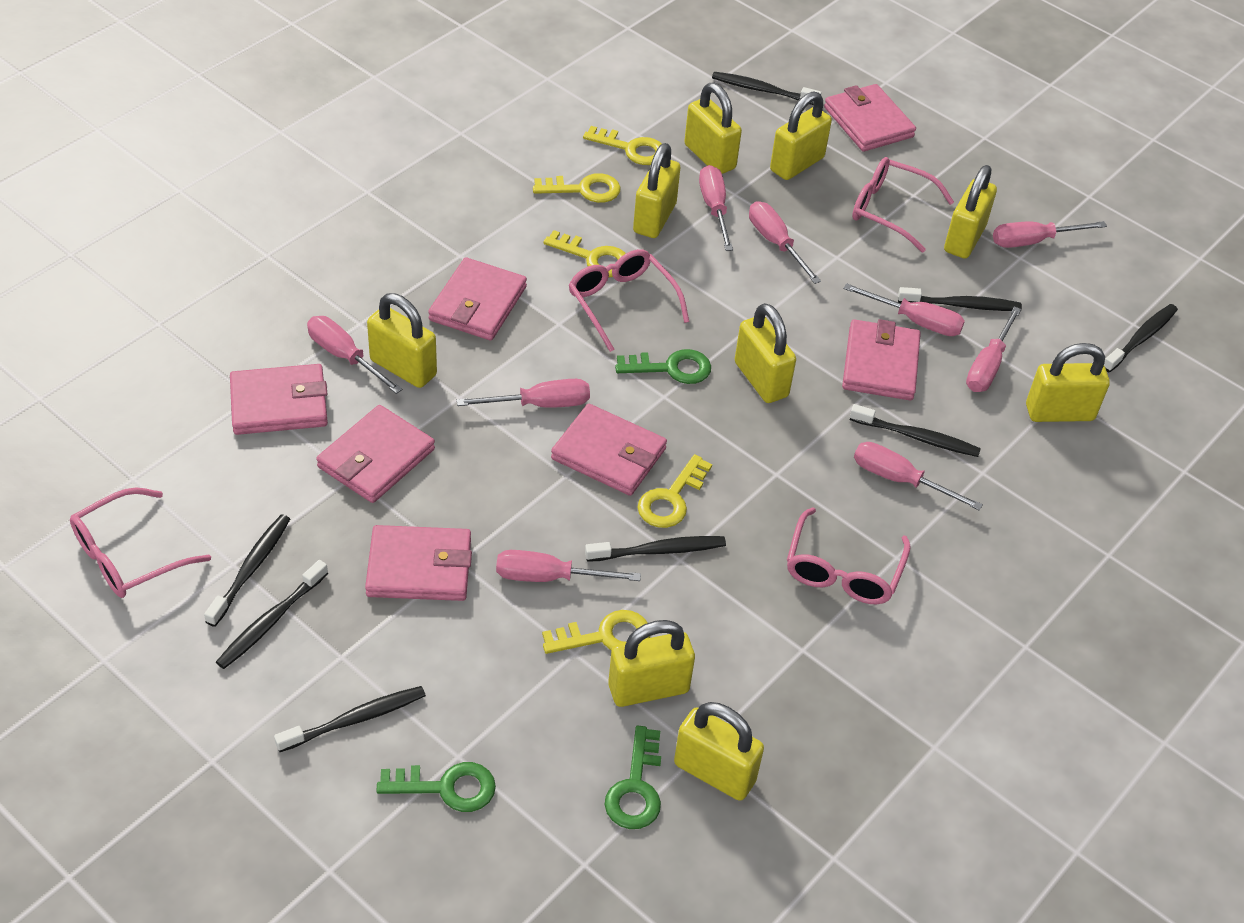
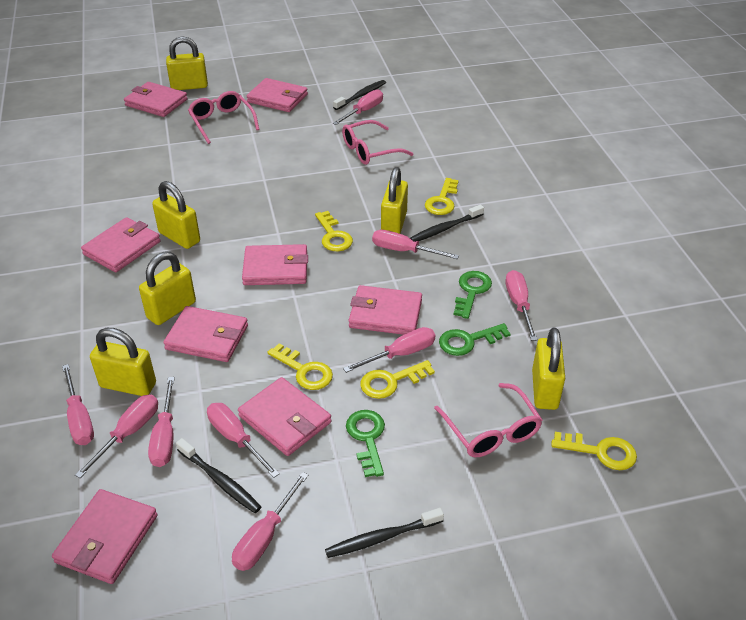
black toothbrush: [204,514,290,627] [216,560,328,669] [274,686,426,752] [585,536,726,562] [712,72,822,105] [850,404,981,457] [898,287,1022,311] [1104,304,1178,372] = 8 -> [176,438,261,513] [325,508,444,558] [333,80,386,110] [410,205,484,242] = 4
pink glasses: [70,488,211,598] [568,249,689,352] [787,507,911,604] [852,157,954,252] = 4 -> [188,91,259,144] [342,120,414,165] [434,383,542,457] = 3
pink wallet: [230,364,328,435] [316,405,435,503] [365,525,472,601] [428,257,527,341] [551,404,667,496] [824,84,916,152] [842,319,921,400] = 7 -> [52,489,158,584] [81,217,161,272] [124,82,188,117] [163,306,248,362] [238,377,331,456] [242,244,308,285] [247,78,308,112] [349,285,422,335] = 8
yellow padlock: [367,293,437,388] [608,620,695,707] [633,143,680,238] [674,702,764,801] [684,83,742,174] [735,303,796,403] [770,92,832,180] [944,165,997,259] [1026,343,1110,422] = 9 -> [90,328,156,396] [139,252,196,325] [152,181,200,249] [166,36,208,90] [381,167,408,234] [532,328,565,410] = 6

